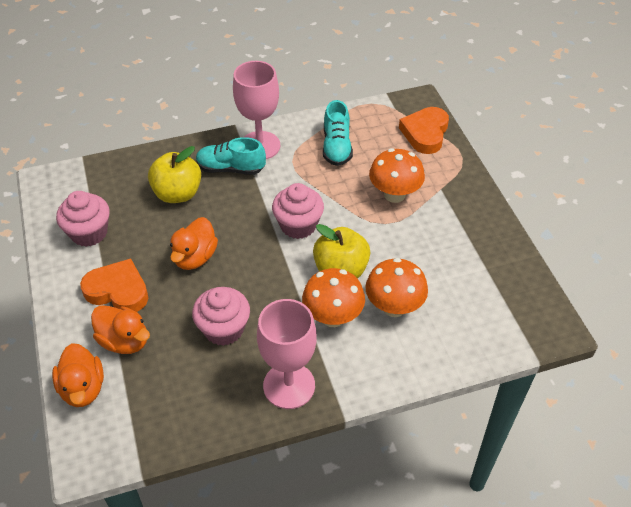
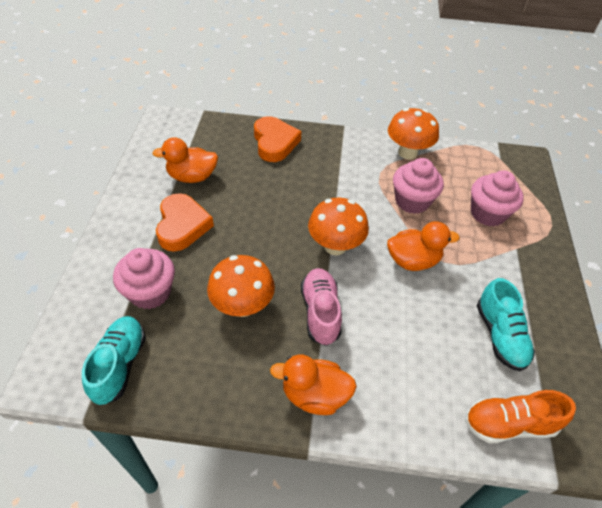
orange shoe: none = 0 -> [465,390,576,443] = 1
pink goblet: [233,61,280,159] [257,299,317,409] = 2 -> none = 0
pink shoe: none = 0 -> [301,268,342,346] = 1
yellow apple: [148,146,201,203] [313,224,370,278] = 2 -> none = 0

